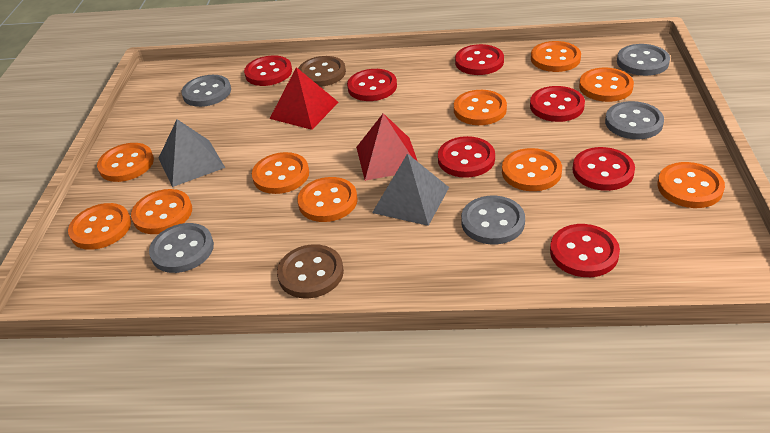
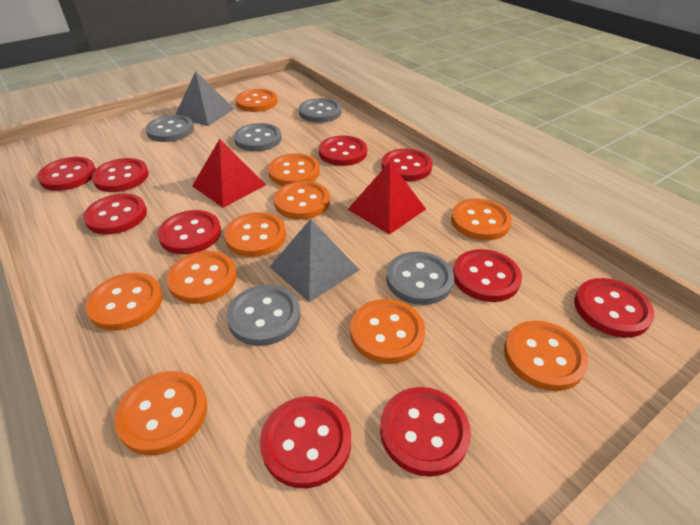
brown button: [277,244,344,298] [298,56,346,87] = 2 -> none = 0
red button: [244,55,292,86] [347,69,397,101] [438,136,495,178] [455,44,504,75] [530,86,585,122] [550,224,620,277] [573,147,635,191] = 7 -> [37,157,96,191] [83,194,147,235] [91,158,149,192] [158,210,221,254] [260,396,351,488] [319,136,367,166] [380,387,471,477] [381,149,432,181] [453,249,522,302] [574,278,654,338] = 10

